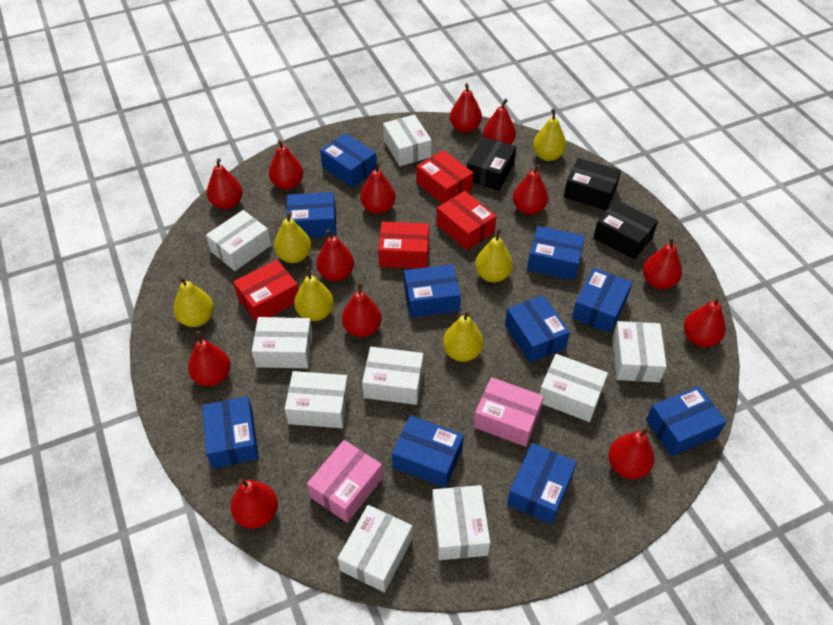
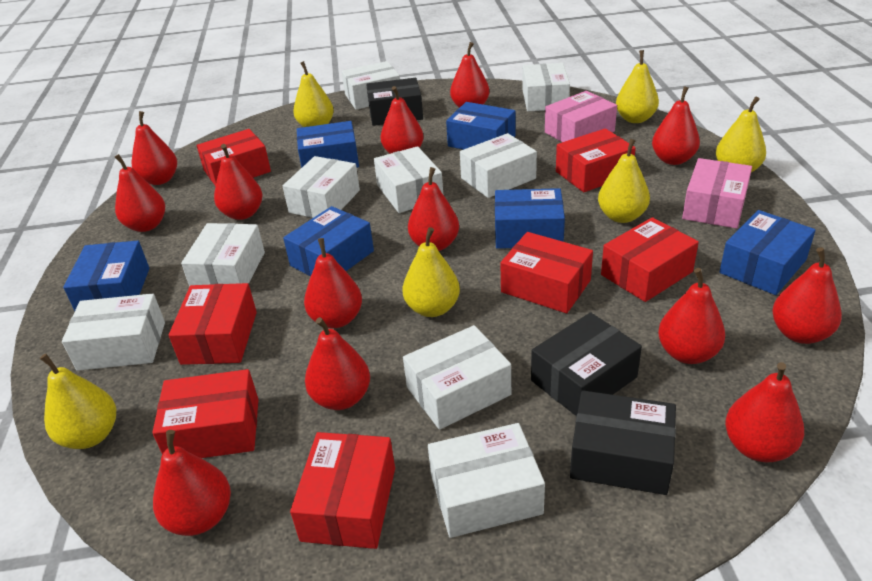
blue box: [202,396,259,469] [287,192,336,237] [320,133,377,187] [392,416,464,488] [404,264,461,318] [505,295,570,362] [507,443,577,524] [527,226,585,280] [572,268,632,333] [646,386,727,456] = 10 -> [63,241,149,311] [283,206,374,277] [297,121,359,168] [446,102,515,150] [495,188,565,249] [719,210,815,295] = 6
red box: [233,260,299,323] [378,222,429,268] [417,150,473,204] [436,191,496,250] = 4 -> [152,369,259,458] [169,283,257,365] [197,129,271,186] [290,432,395,549] [501,232,593,313] [556,128,636,192] [601,217,699,302] = 7

